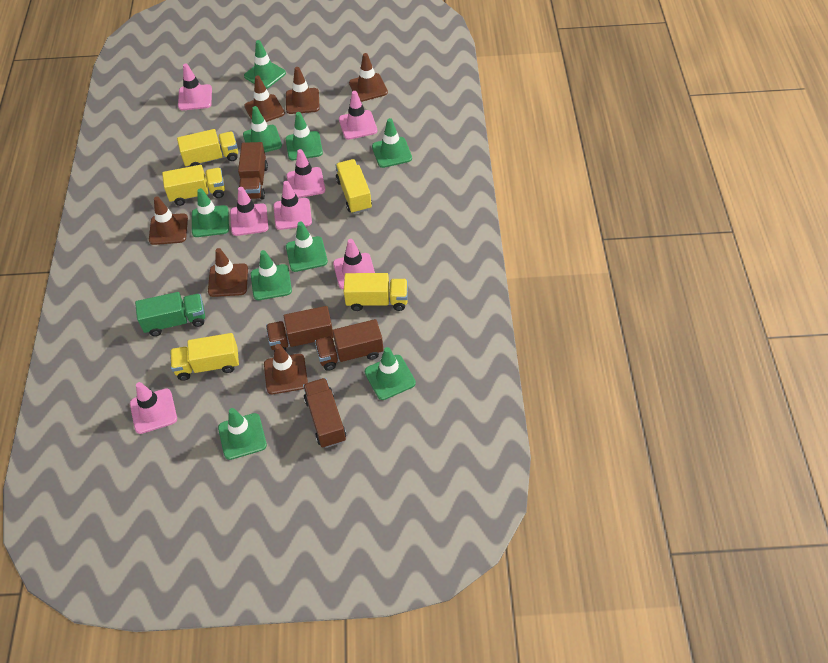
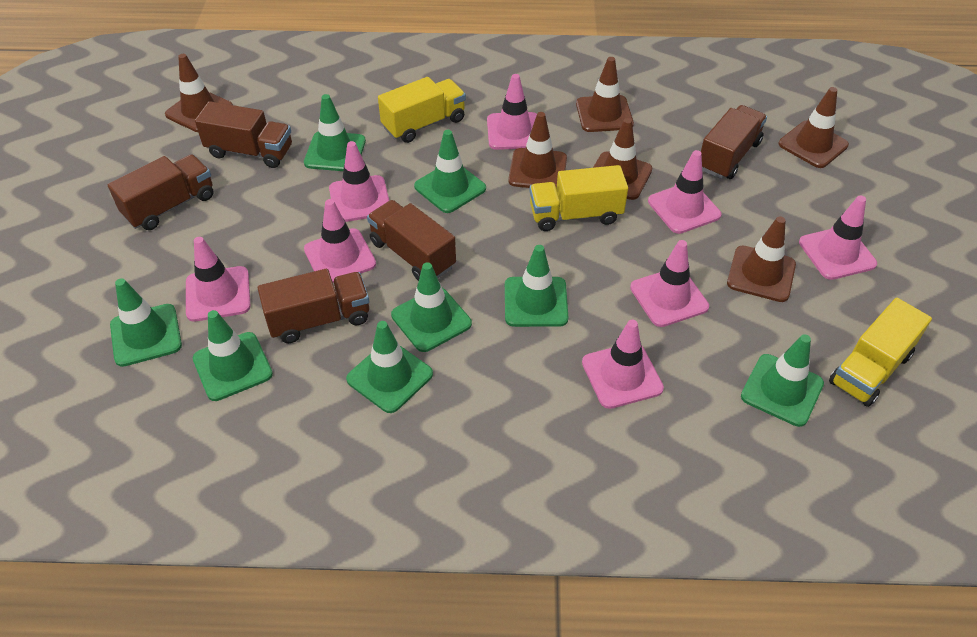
brown truck: [238,142,268,199] [266,306,334,351] [303,378,346,448] [315,319,383,371] = 4 -> [108,154,214,230] [195,101,292,168] [258,269,369,343] [367,200,456,281] [701,105,767,179] = 5
green traffic cone: [192,188,229,237] [218,408,267,460] [243,106,282,152] [244,40,286,89] [251,250,292,300] [286,112,323,161] [286,222,328,272] [365,347,416,400] [372,118,412,168] = 9 -> [110,278,182,367] [193,310,273,401] [304,94,366,171] [346,321,433,413] [391,262,472,352] [414,130,486,213] [505,245,568,327] [741,334,824,427] = 8
green truck: [135,292,205,336] = 1 -> none = 0
pink traffic cone: [130,382,177,434] [178,63,212,110] [230,187,268,236] [274,181,312,230] [287,149,326,198] [333,239,375,289] [339,91,377,140] = 7 -> [186,237,250,322] [304,199,376,283] [329,141,389,222] [487,74,537,150] [582,320,664,409] [630,240,709,327] [648,150,721,234] [799,196,877,280] = 8
yellow truck: [162,165,225,206] [170,333,239,381] [177,129,238,167] [336,159,372,214] [343,273,408,311] = 5 -> [378,77,466,143] [529,165,628,231] [829,298,932,407] = 3

